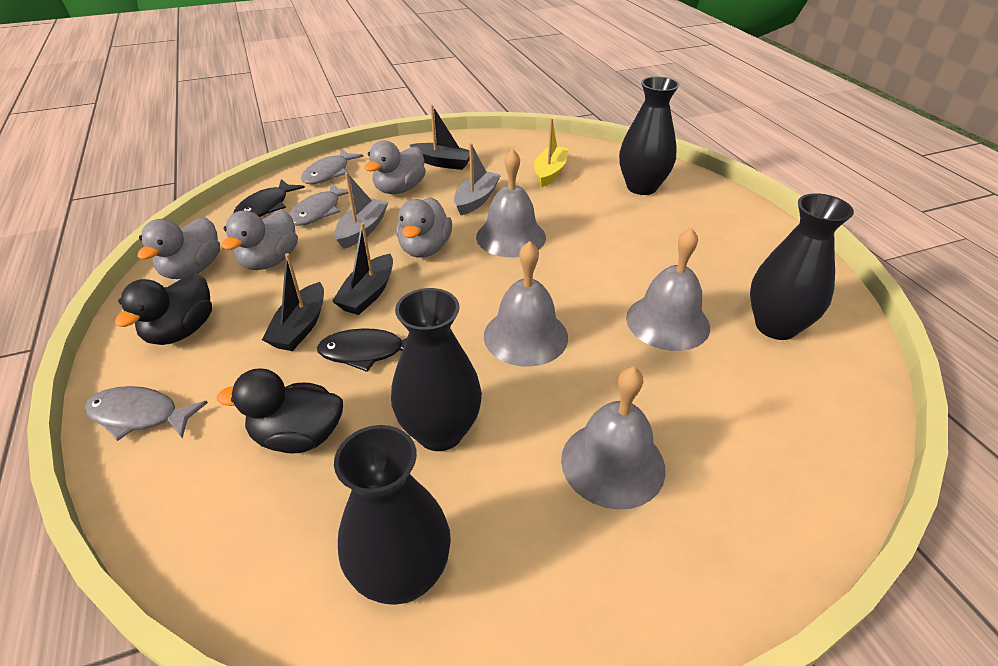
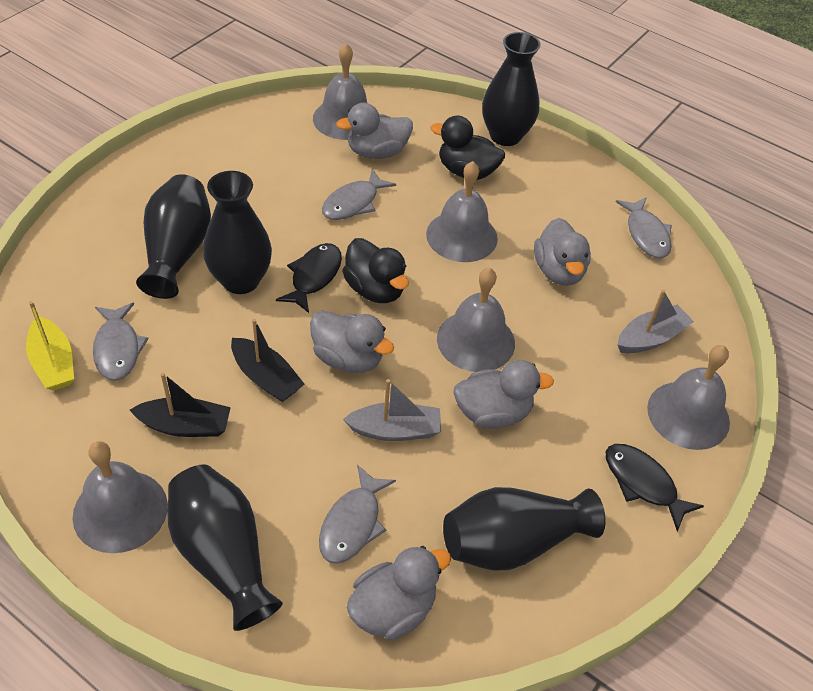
black boat: [262,253,324,351] [332,223,393,315] [410,105,470,170] = 3 -> [130,373,231,437] [231,319,304,402] = 2
black vase: [334,425,451,605] [391,288,482,451] [619,76,679,195] [750,193,854,340] = 4 -> [136,174,211,299] [167,464,283,631] [203,171,272,294] [443,487,606,571] [482,32,541,146] = 5
grey bell: [476,149,546,257] [484,241,568,367] [561,366,666,510] [626,227,710,351] = 4 -> [73,441,168,553] [313,43,367,140] [426,161,498,262] [437,268,515,372] [647,345,730,450] = 5
grey duck: [137,217,220,279] [222,210,298,270] [364,141,426,194] [396,198,452,258] = 4 -> [310,311,394,373] [336,103,413,159] [346,546,451,640] [454,360,554,429] [534,218,591,286] = 5
grey fish: [85,386,208,441] [290,183,349,226] [301,149,364,184] = 3 -> [93,302,148,380] [319,465,396,564] [322,169,396,220] [616,197,672,258] = 4

